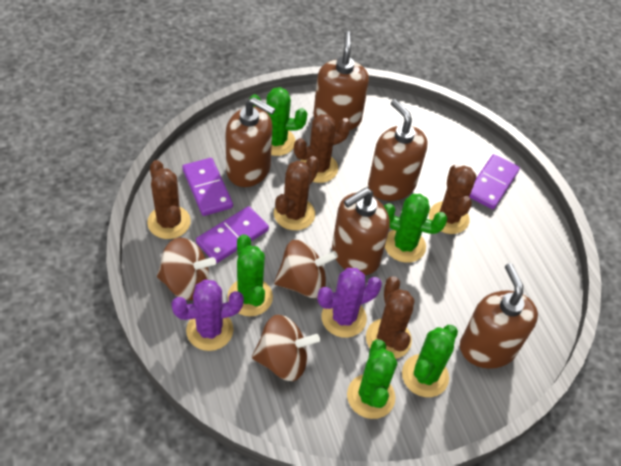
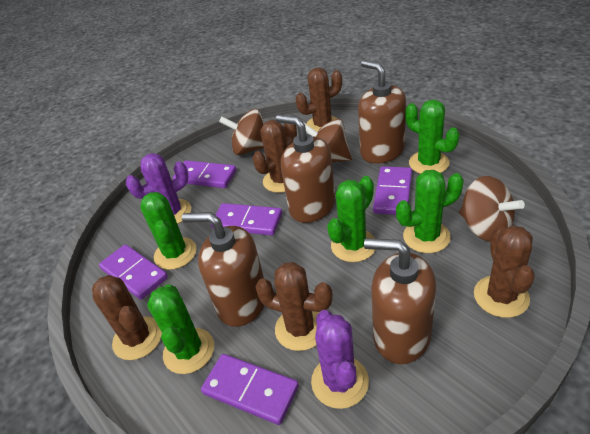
brown soap dispenser: [225,97,275,187] [313,31,369,131] [332,188,390,275] [368,99,427,201] [460,263,538,369] = 5 -> [182,212,265,327] [276,115,335,223] [358,60,406,164] [364,238,436,364] = 4
purple domino: [182,158,233,216] [196,206,269,263] [469,154,520,209] = 3 -> [99,244,168,300] [173,160,237,188] [201,354,299,425] [211,203,282,236] [373,166,412,215] = 5

